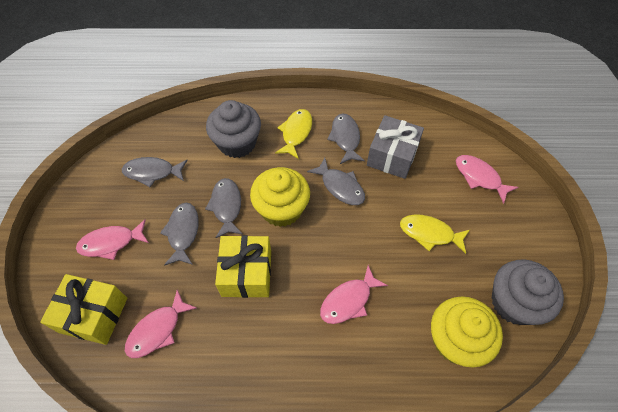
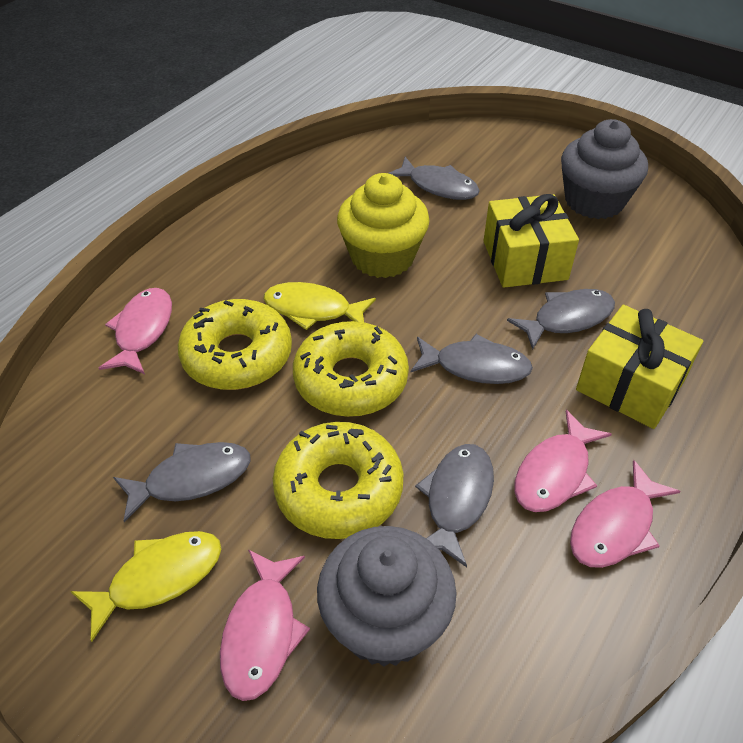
grey gift: [367,115,424,179] = 1 -> none = 0
yellow cupcake: [250,167,310,227] [431,296,503,368] = 2 -> [337,173,430,278] = 1
yellow donut: none = 0 -> [178,299,292,390] [273,422,403,539] [293,321,409,417] = 3

